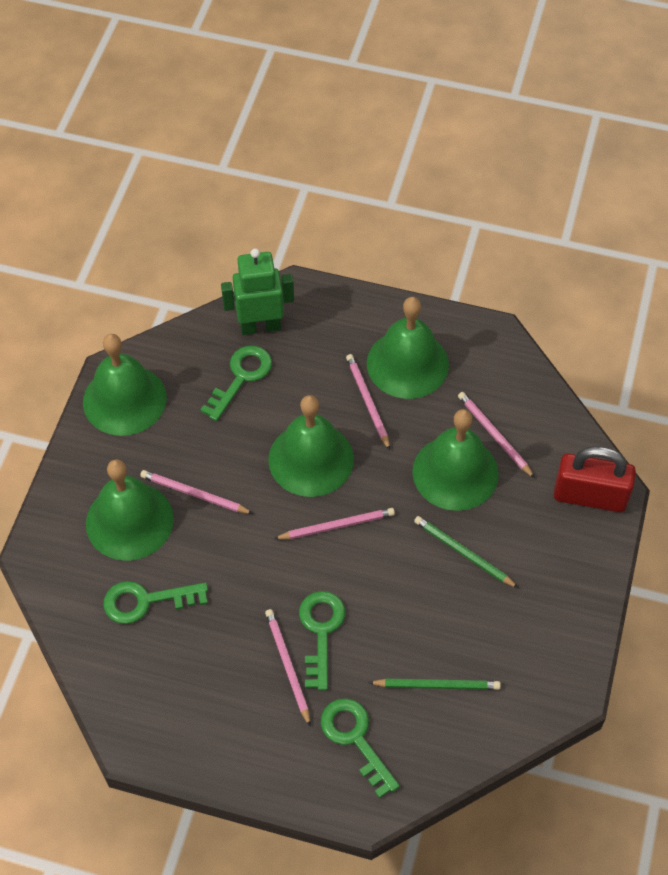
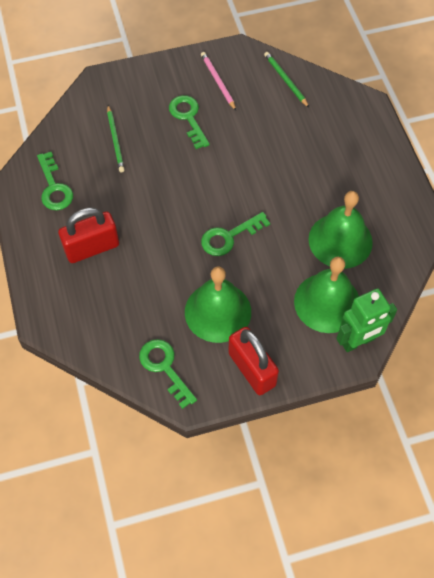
green bell: [83,334,166,436] [86,459,174,561] [268,395,354,497] [367,297,449,399] [412,409,499,511] = 5 -> [185,266,251,343] [294,257,359,333] [308,191,373,269] = 3
pink pencil: [140,470,253,514] [265,609,310,726] [274,508,395,539] [346,354,390,450] [458,392,535,478] = 5 -> [201,52,236,110] = 1
red padlock: [554,446,636,512] = 1 -> [58,208,119,263] [228,327,279,395] = 2

